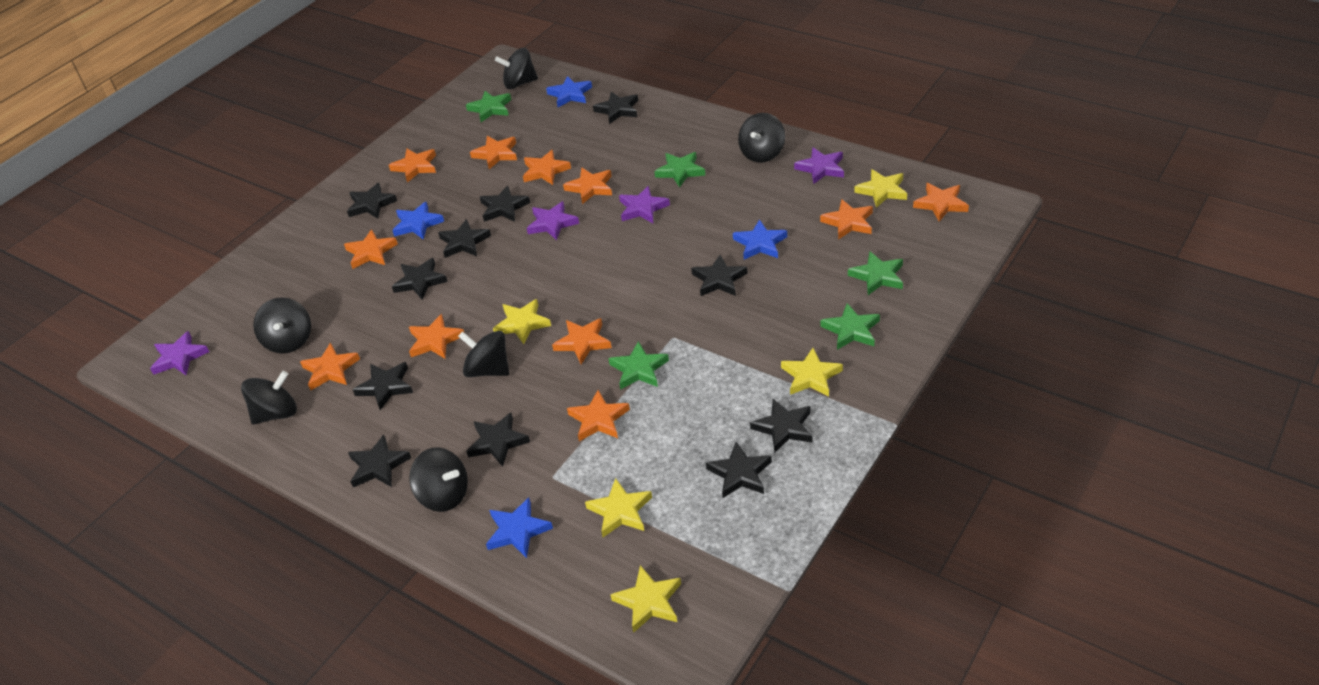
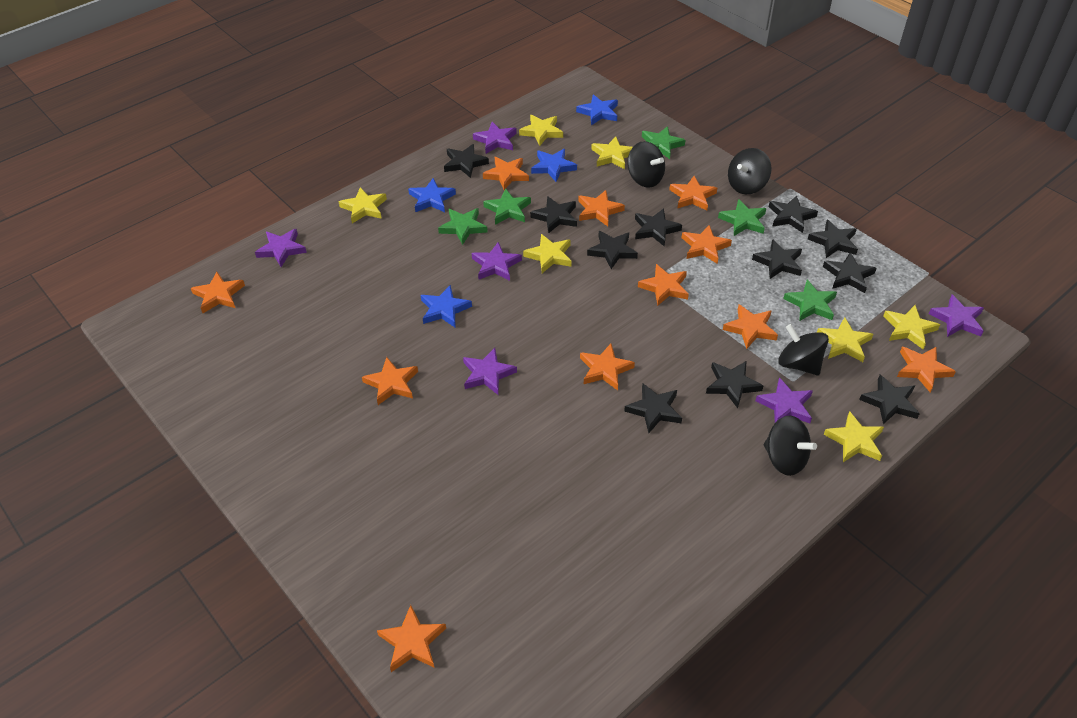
black spinning top: [241,371,297,425] [253,297,311,353] [409,448,468,512] [458,331,509,377] [495,48,538,89] [738,113,785,163] = 6 -> [628,141,665,188] [728,148,772,194] [764,416,817,476] [778,324,829,376] = 4
purple star: [150,331,209,375] [527,201,579,241] [619,186,670,223] [794,147,844,184] = 4 -> [255,229,307,267] [463,348,517,395] [472,242,522,281] [473,122,517,154] [755,377,813,423] [929,294,984,337] = 6
yellow star: [493,299,551,344] [585,478,652,537] [610,565,681,633] [781,348,843,397] [854,169,907,208] = 5 -> [339,187,387,223] [519,115,563,146] [523,234,572,273] [591,137,633,169] [817,317,873,362] [823,411,884,462] [883,305,940,349] = 7

